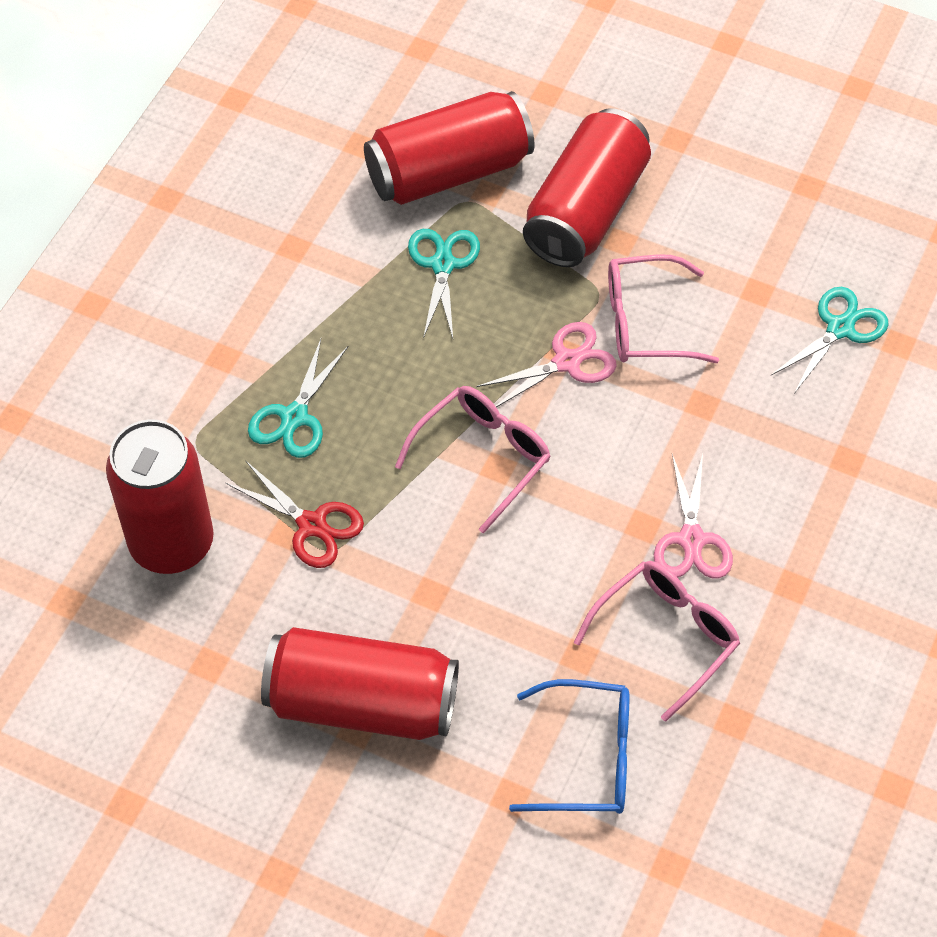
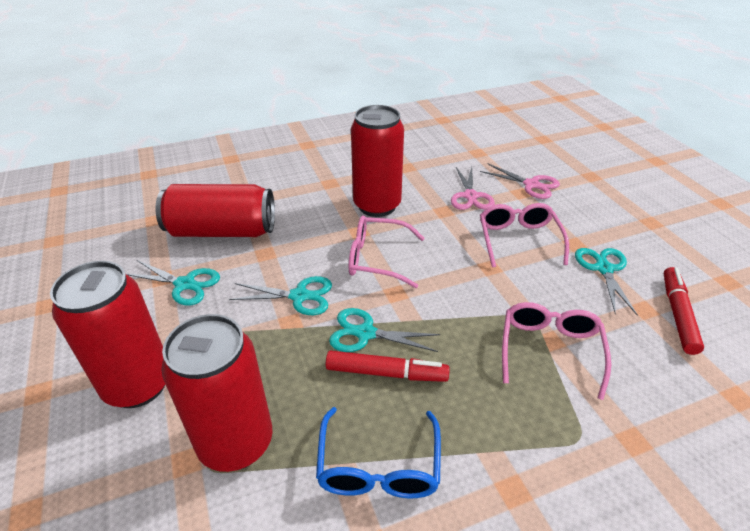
red marker: none = 0 -> [326,351,450,382] [664,267,704,355] = 2
red scissors: [226,460,364,568] = 1 -> none = 0
turquoise scissors: [248,339,348,458] [408,229,480,338] [770,287,889,394] = 3 -> [127,260,220,306] [229,276,332,315] [329,308,440,352] [575,248,638,316] = 4

